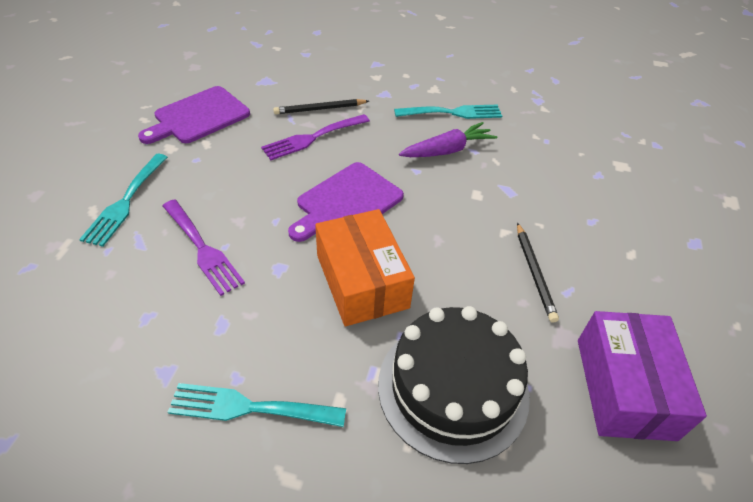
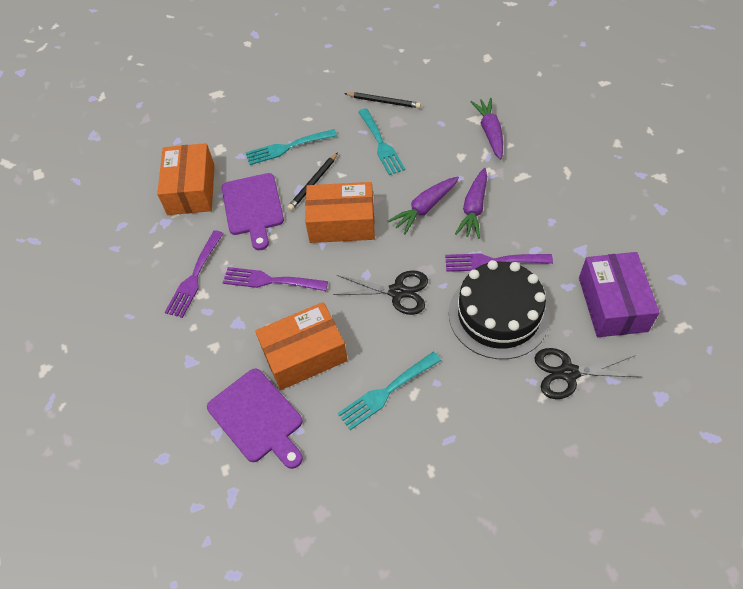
black scissors: none = 0 -> [333,270,428,315] [535,348,641,399] = 2
orange box: [315,209,415,326] = 1 -> [157,143,215,215] [255,302,348,390] [305,182,375,243] = 3
purple carrot: [399,122,497,157] = 1 -> [388,176,459,234] [455,168,487,239] [470,98,503,159] = 3
purple fork: [163,199,245,296] [261,114,370,160] = 2 -> [165,230,224,318] [223,267,328,291] [445,253,553,272] = 3

